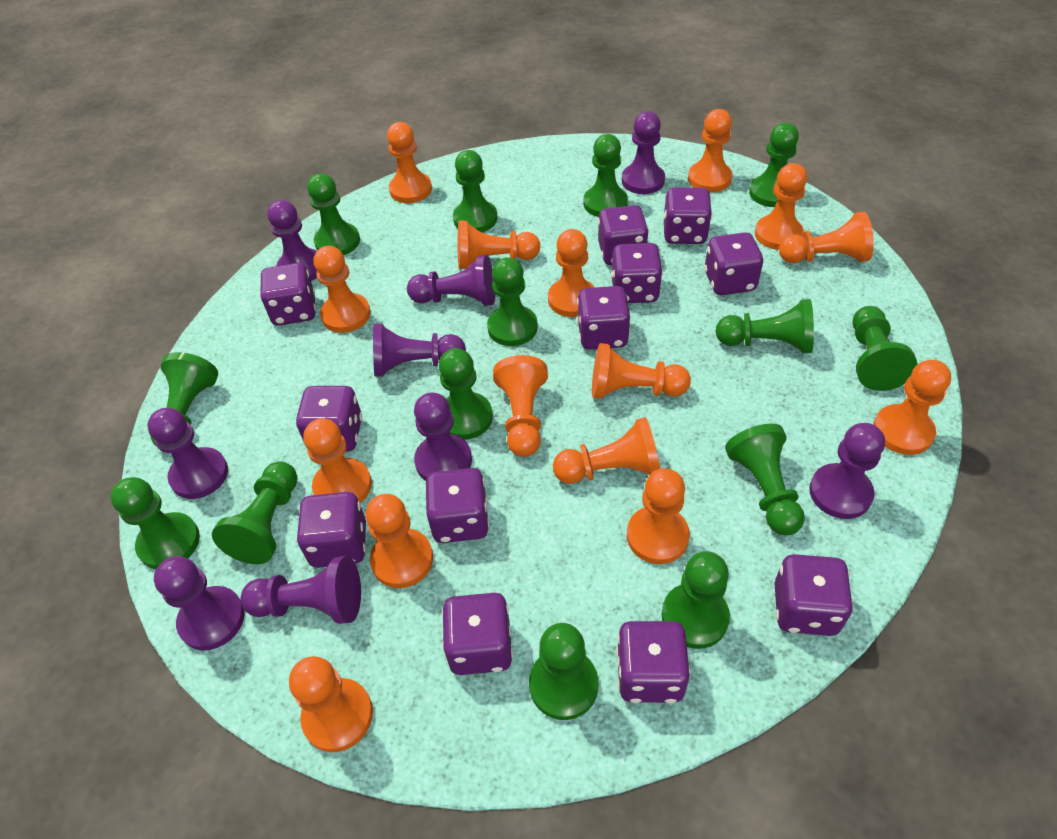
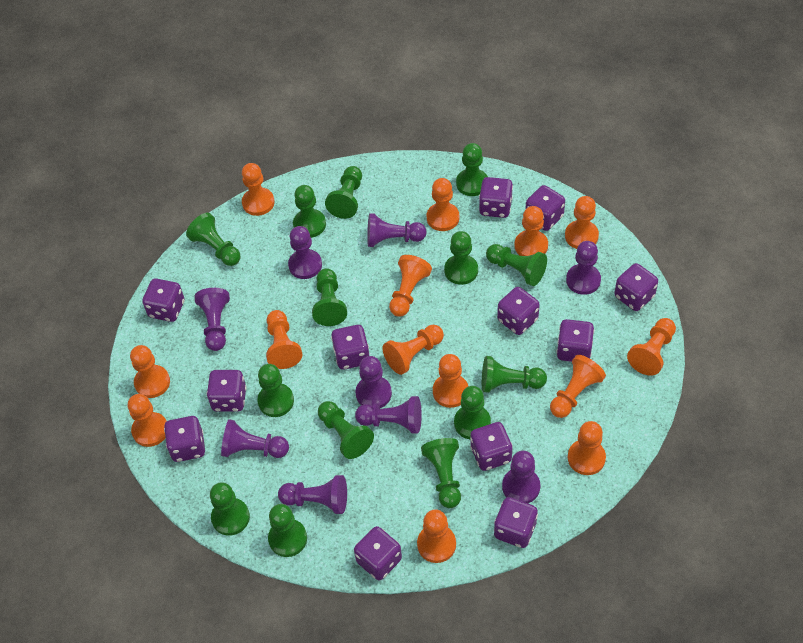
orange pawn: [289,656,373,752] [303,419,372,503] [314,246,370,333] [366,494,433,588] [387,122,432,203] [458,221,540,269] [493,355,548,457] [548,229,595,317] [553,417,660,484] [592,343,691,399] [627,468,690,564] [688,109,733,192] [755,163,807,250] [779,212,874,263] [873,360,951,455] = 15 -> [128,394,167,447] [130,345,170,398] [242,163,275,216] [266,310,302,369] [382,325,444,375] [389,255,432,317] [417,509,456,563] [427,178,459,231] [433,354,468,408] [515,206,548,256] [550,355,606,418] [565,196,599,249] [568,421,606,475] [627,318,676,376] = 14

